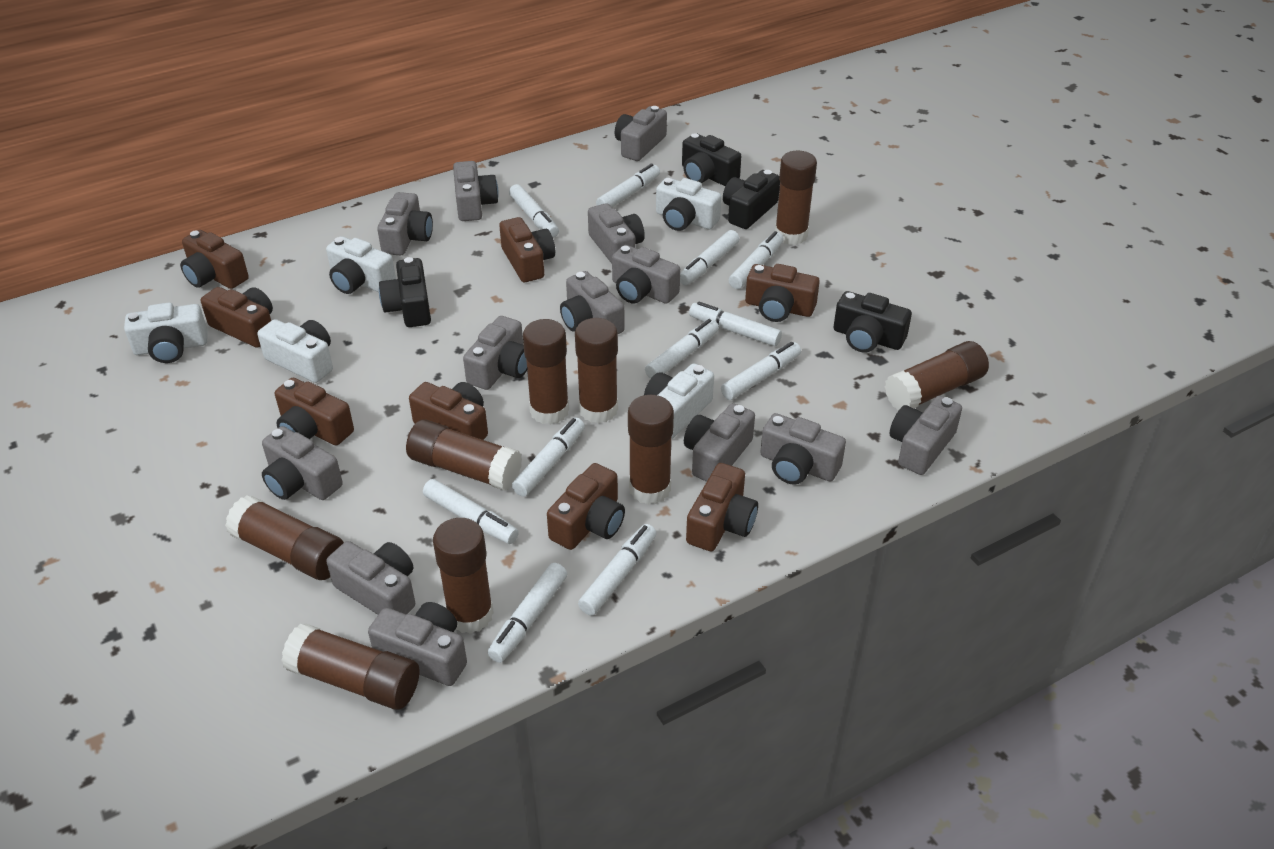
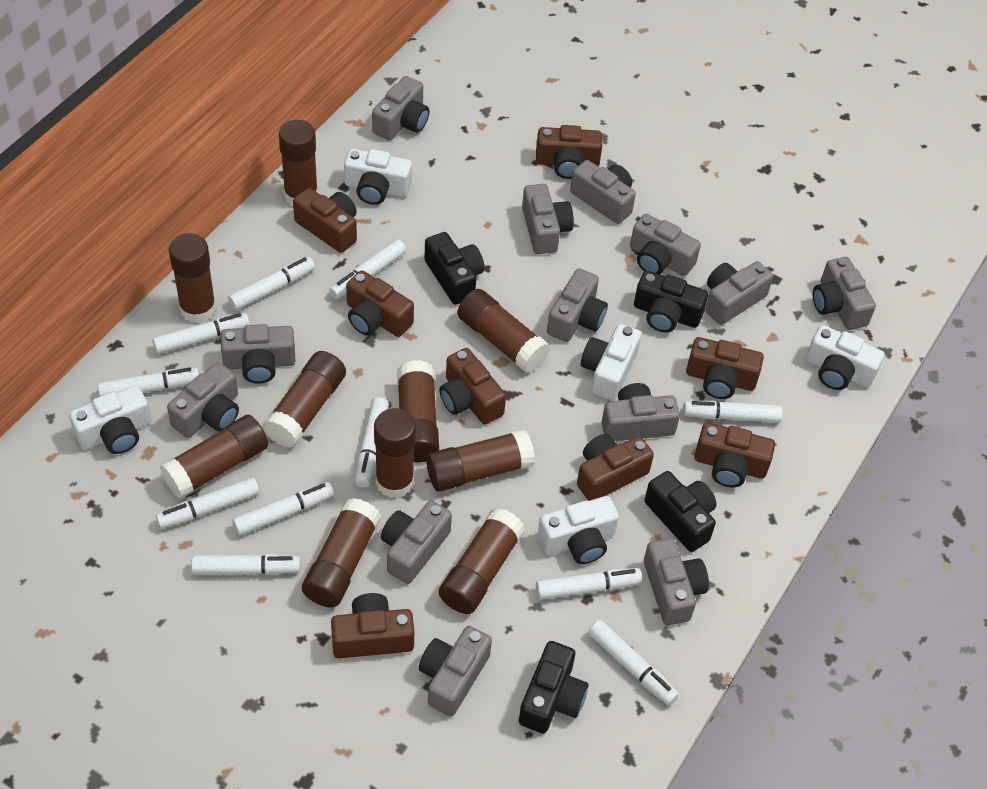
brown glue stick: [225,495,344,580] [281,623,420,710] [406,419,522,491] [433,518,494,634] [523,319,569,425] [575,318,618,424] [628,395,674,505] [775,151,817,245] [885,341,989,411] = 9 -> [160,415,268,499] [169,233,216,323] [263,351,346,448] [279,120,318,206] [302,498,381,608] [374,408,416,498] [397,360,439,462] [426,429,535,492] [439,508,525,614] [457,289,550,373] = 10

